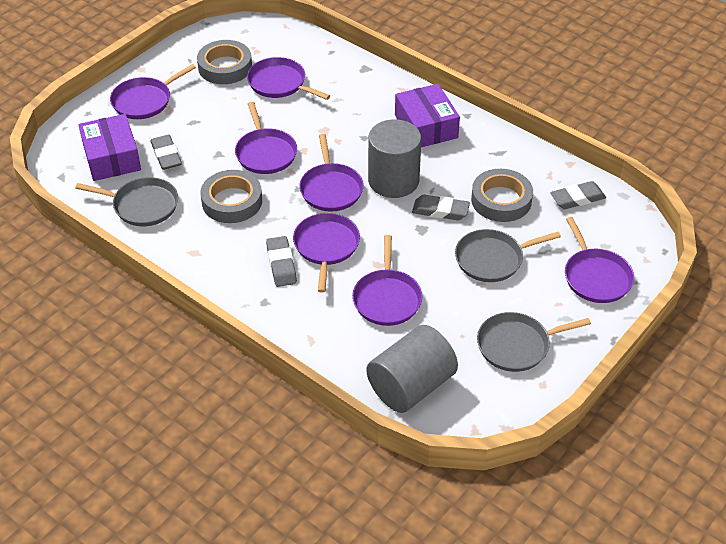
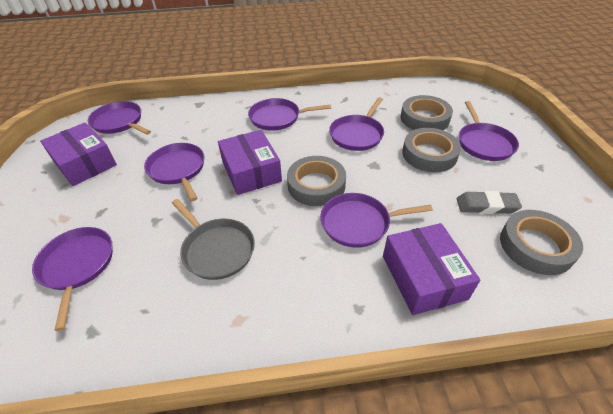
grey cylinder: [366,325,458,413] [368,119,421,198] = 2 -> none = 0
grey eraser: [150,135,182,170] [266,236,297,287] [412,195,470,220] [550,181,606,209] = 4 -> [457,191,522,214] = 1
grey pan: [75,177,178,226] [455,229,561,282] [477,312,591,372] = 3 -> [172,199,255,280] = 1
grey tape: [197,40,252,84] [200,170,262,223] [471,169,533,222] = 3 -> [287,156,346,206] [400,95,453,130] [402,128,461,172] [500,210,583,275] = 4
purple box: [78,114,141,181] [395,84,460,147] = 2 -> [40,122,117,186] [218,130,282,195] [383,223,480,315] = 3

